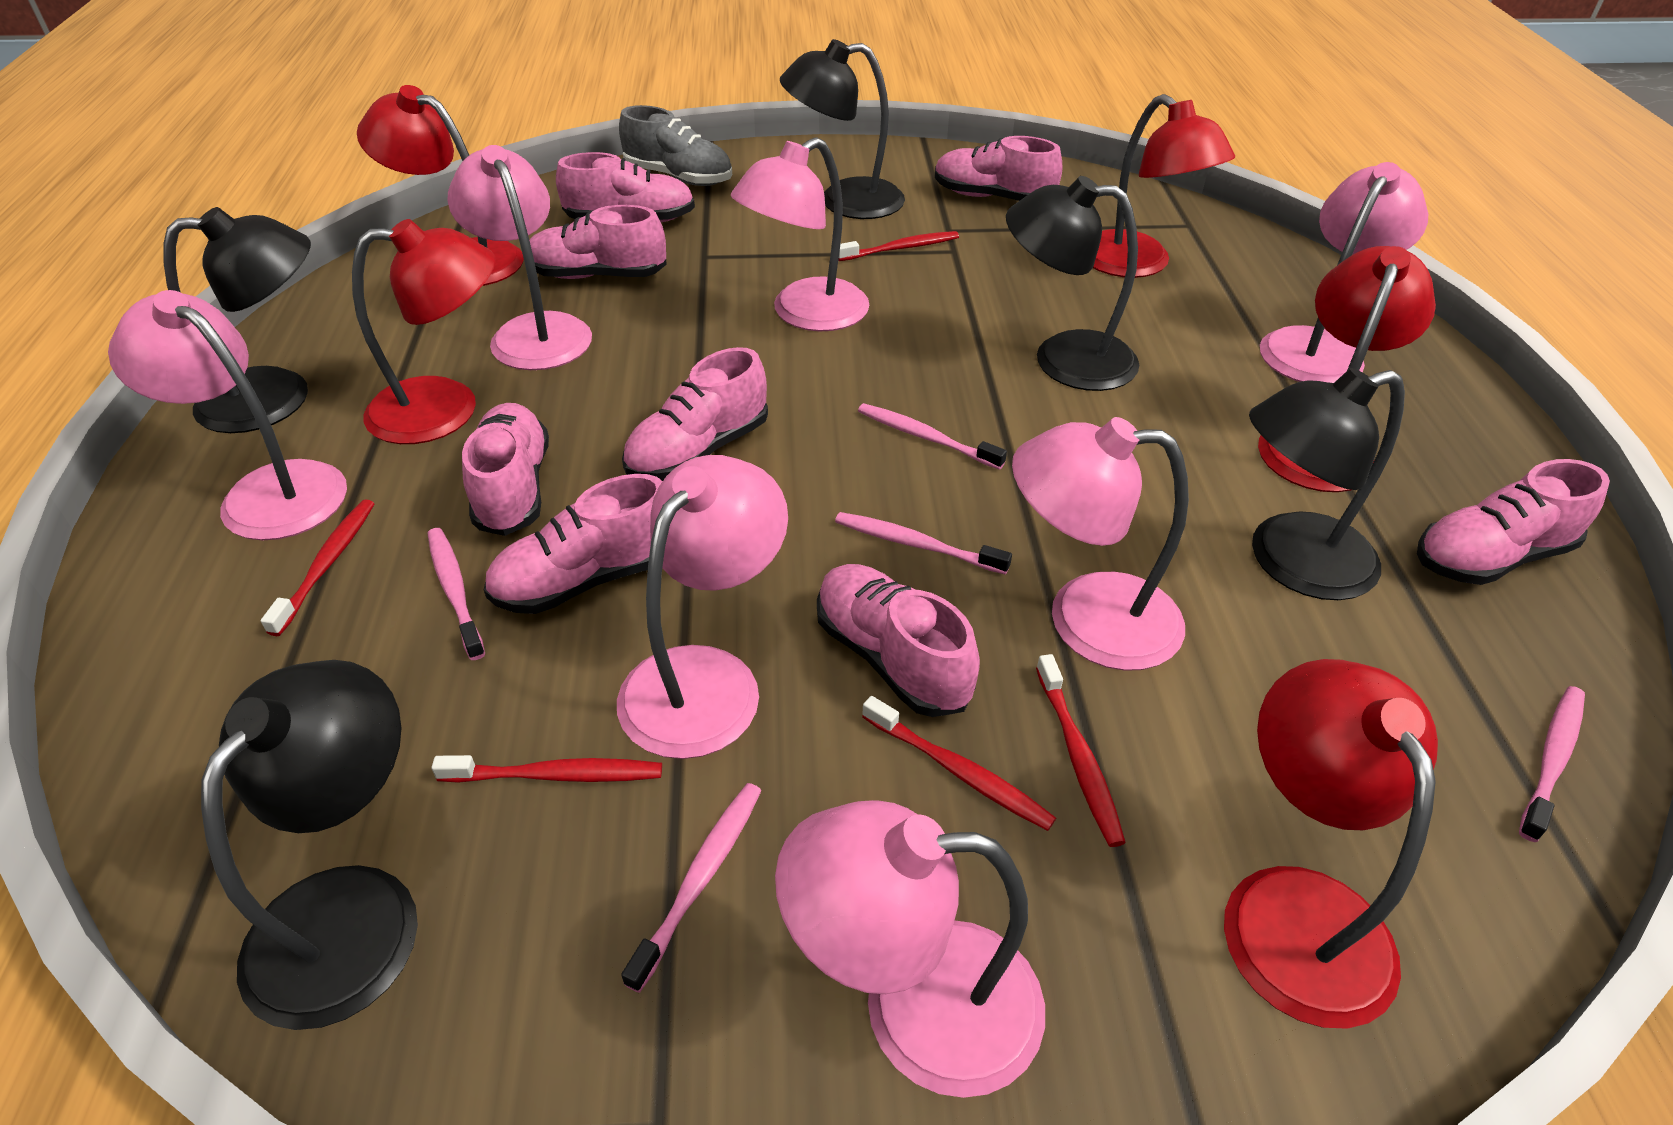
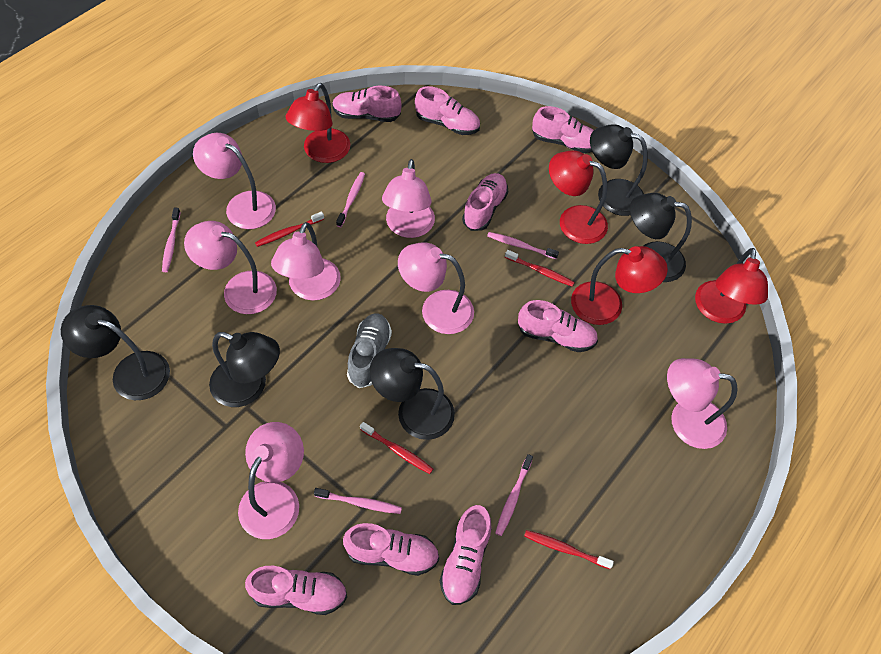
red lamp: [352,219,496,444] [357,85,524,286] [1093,94,1235,278] [1224,659,1438,1029] [1258,246,1436,492] = 5 -> [286,83,350,163] [549,150,608,244] [571,246,668,325] [695,248,768,324] = 4
red toothbrush: [261,499,375,636] [431,755,662,783] [838,231,959,261] [862,696,1056,831] [1036,654,1126,847] = 5 -> [255,212,324,247] [360,422,433,474] [505,250,575,287] [524,530,614,569] = 4

